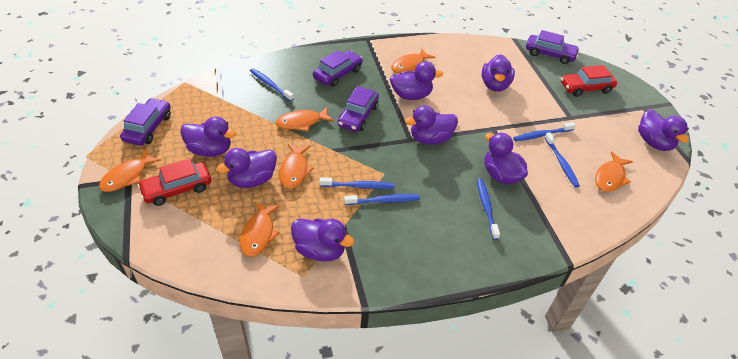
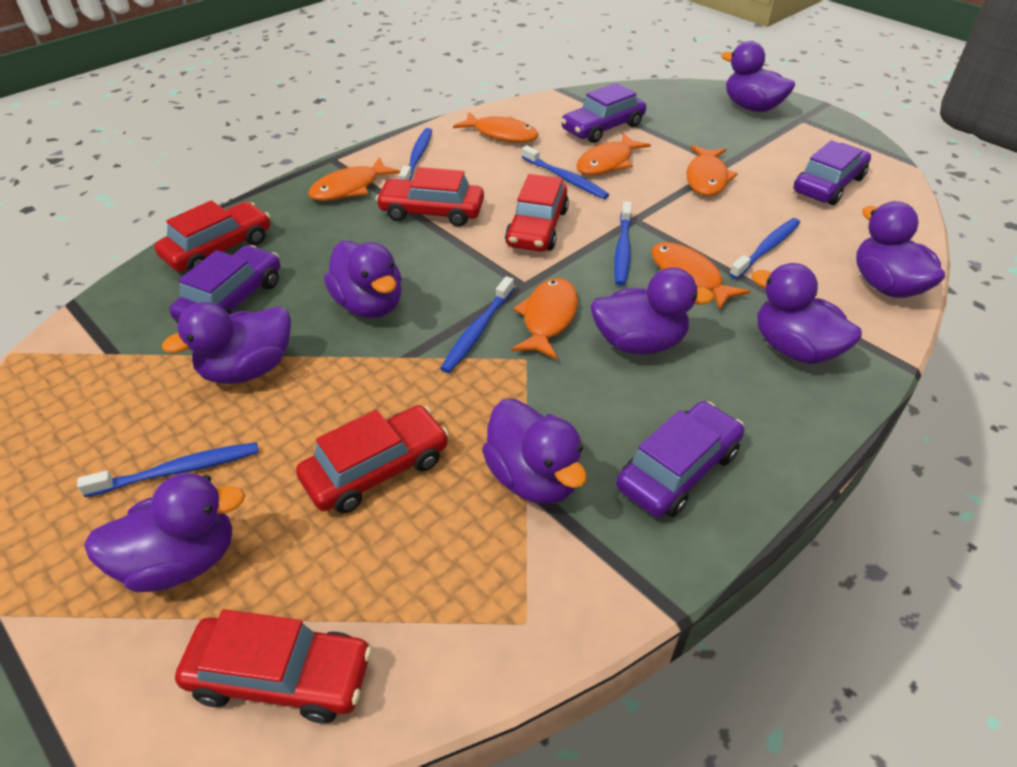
red car: [137,158,211,206] [561,65,617,97] = 2 -> [154,200,270,272] [175,609,372,723] [296,405,449,513] [376,167,484,227] [505,174,569,252] = 5

